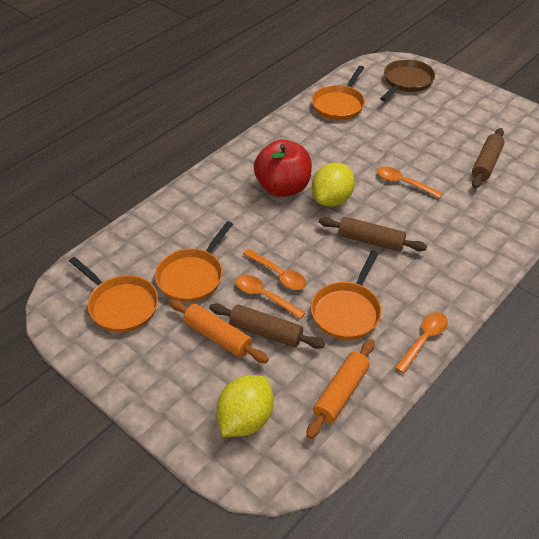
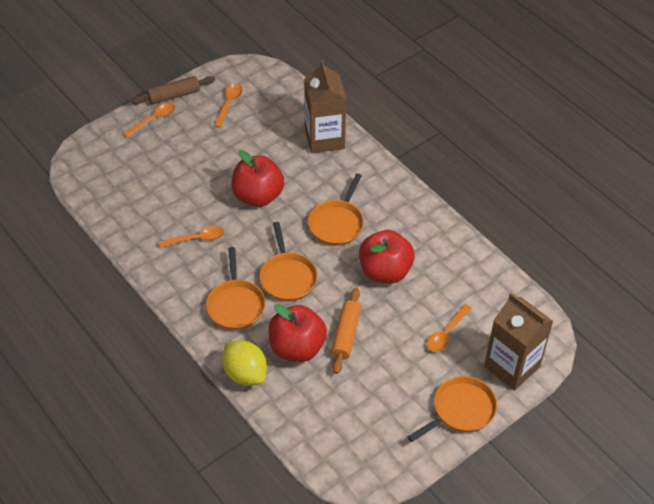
brown carton: none = 0 -> [304,60,346,153] [484,293,554,390] = 2
brown pan: [380,59,435,101] = 1 -> none = 0
brown rolling pin: [209,303,325,349] [319,217,427,252] [472,128,505,188] = 3 -> [131,76,215,105] = 1
orange rolling pin: [169,299,269,363] [306,339,374,439] = 2 -> [331,288,361,374] = 1
red apple: [254,140,312,197] = 1 -> [232,150,284,207] [269,304,327,362] [359,230,415,284] = 3
yellow lemon: [216,375,274,437] [312,163,355,207] = 2 -> [222,340,267,386] = 1

